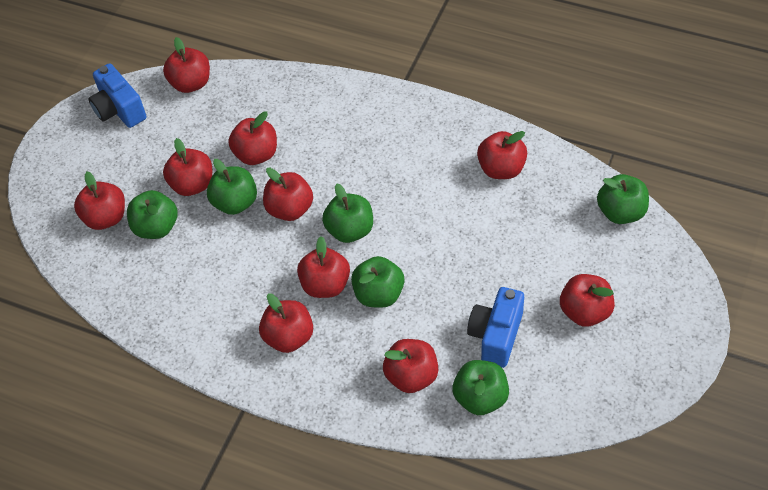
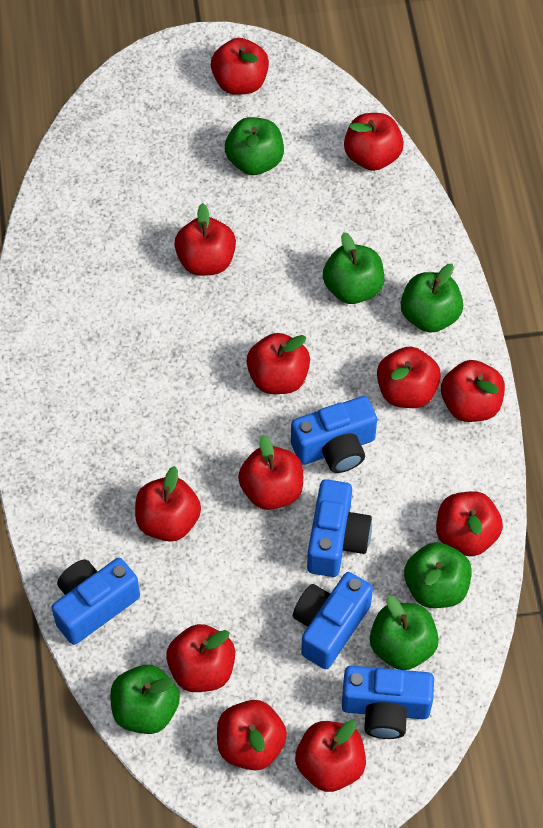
blue camera: [88,63,147,128] [467,287,524,368] = 2 -> [52,558,140,645] [291,396,377,473] [293,572,373,669] [307,479,372,577] [342,666,434,739] = 5
red apple: [74,172,125,230] [163,37,210,93] [163,138,212,196] [228,111,277,165] [259,293,313,353] [263,168,313,221] [297,236,350,298] [383,339,438,393] [477,131,527,179] [560,274,615,327] = 10 -> [135,466,201,542] [166,624,235,692] [174,203,236,276] [211,38,269,95] [217,700,287,771] [238,435,303,510] [247,333,310,394] [295,720,366,792] [344,113,404,171] [377,347,441,408] [436,491,503,556] [441,360,505,422] = 12

